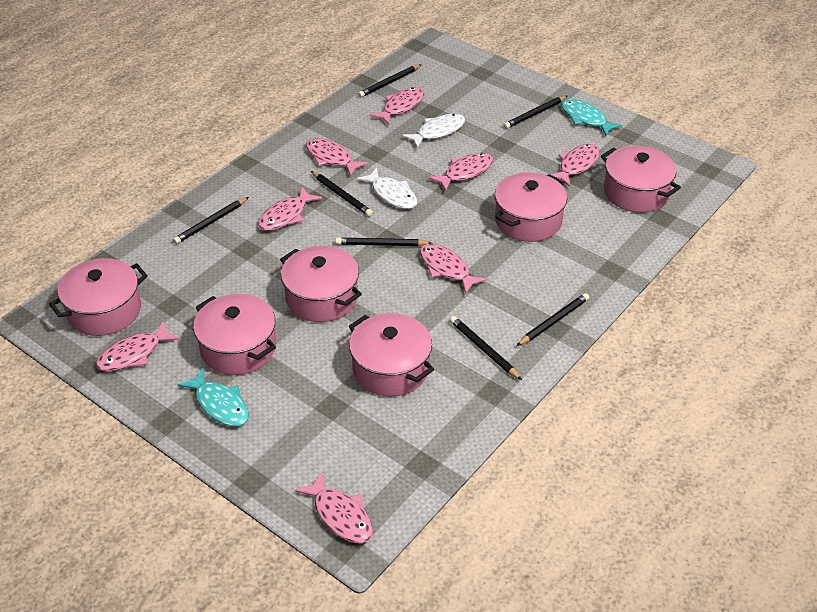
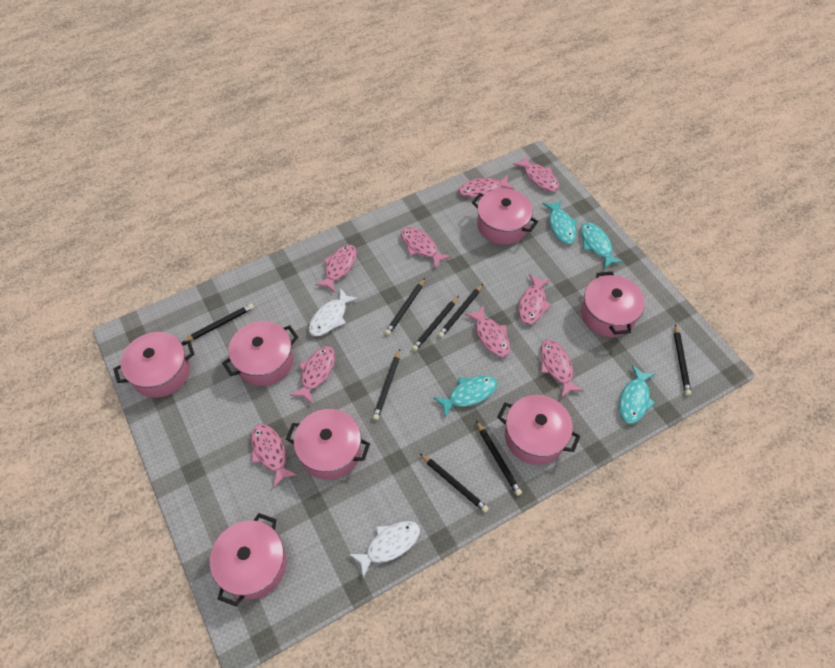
black pencil: [173,197,249,244] [311,171,373,217] [335,237,431,246] [358,64,422,97] [450,316,522,380] [504,96,567,129] [516,293,589,346] = 7 -> [183,304,254,342] [373,349,400,420] [385,278,425,335] [412,296,459,351] [420,453,489,513] [438,284,483,338] [476,421,522,496] [674,324,691,395] = 8
pink fish: [96,321,180,371] [258,187,322,231] [295,472,373,543] [306,138,368,176] [370,87,424,125] [420,244,487,294] [429,153,493,191] [550,144,600,187] = 8 -> [251,424,297,488] [290,346,335,404] [315,245,357,293] [401,227,451,268] [459,175,514,198] [464,306,510,357] [513,155,559,191] [518,274,551,325] [541,340,584,398] = 9
pink pot: [49,258,148,336] [193,294,276,375] [280,246,362,322] [349,313,434,396] [495,172,567,242] [601,146,681,212] = 6 -> [113,332,194,398] [210,513,287,607] [222,321,298,386] [286,409,370,480] [472,188,538,245] [497,395,580,465] [581,271,645,337] = 7
turquoise fish: [178,368,249,426] [561,99,623,136] = 2 -> [433,376,497,417] [542,200,577,244] [581,223,623,269] [619,365,656,424] = 4

